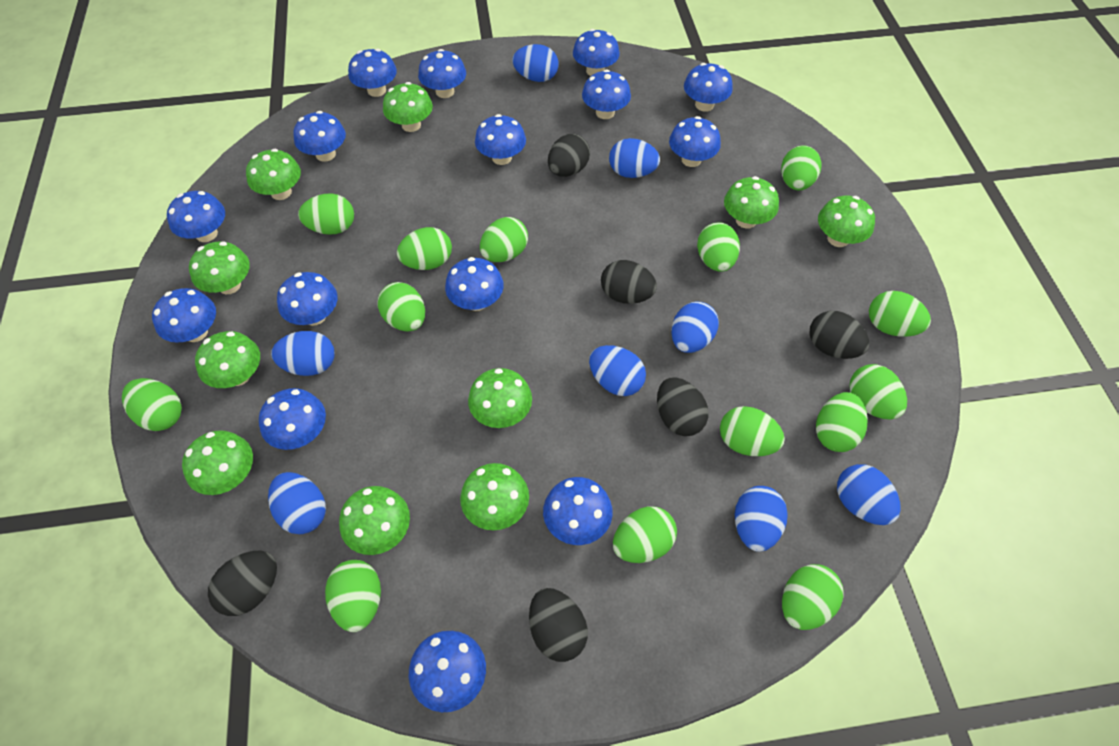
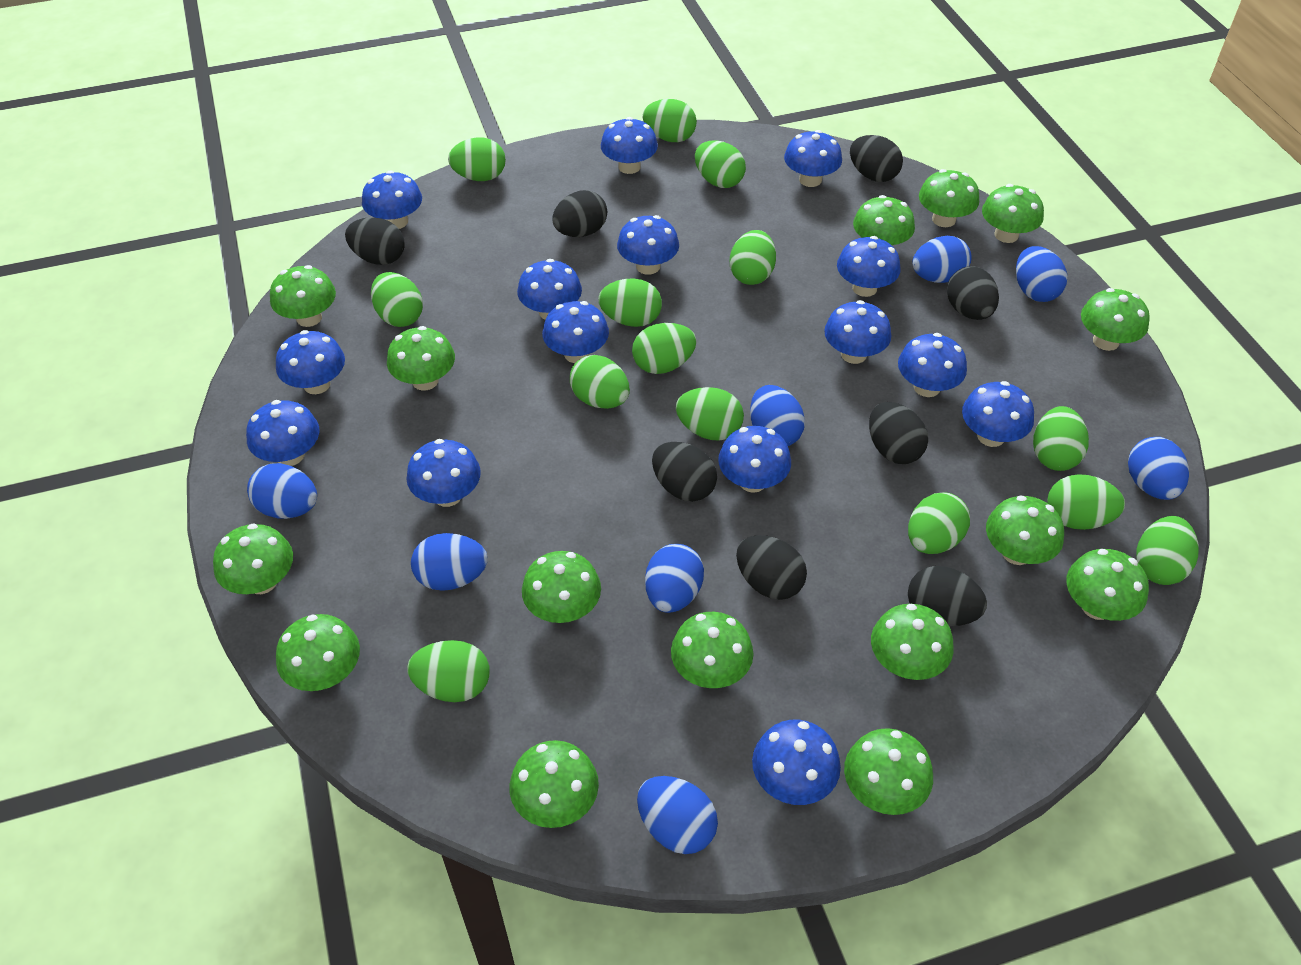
black egg: [208,551,277,616] [529,588,588,662] [548,134,590,177] [601,260,657,304] [657,377,708,436] [809,311,869,359] = 6 -> [345,217,405,265] [552,190,607,237] [652,442,717,502] [736,535,807,600] [850,135,903,182] [869,402,928,464] [908,566,987,626] [947,266,999,320] = 8
green mushroom: [182,430,253,495] [189,242,250,294] [195,331,260,388] [246,149,301,200] [339,486,410,555] [383,82,433,132] [460,463,529,530] [468,368,532,428] [724,176,779,228] [818,196,875,247] = 10 -> [213,523,293,594] [270,265,336,327] [276,614,360,691] [387,326,455,390] [509,740,599,828] [522,551,601,623] [671,612,754,688] [844,728,933,815] [853,195,915,245] [871,604,954,680] [919,169,979,227] [982,184,1044,243] [986,495,1064,565] [1066,549,1149,621] [1081,288,1150,351] = 15

